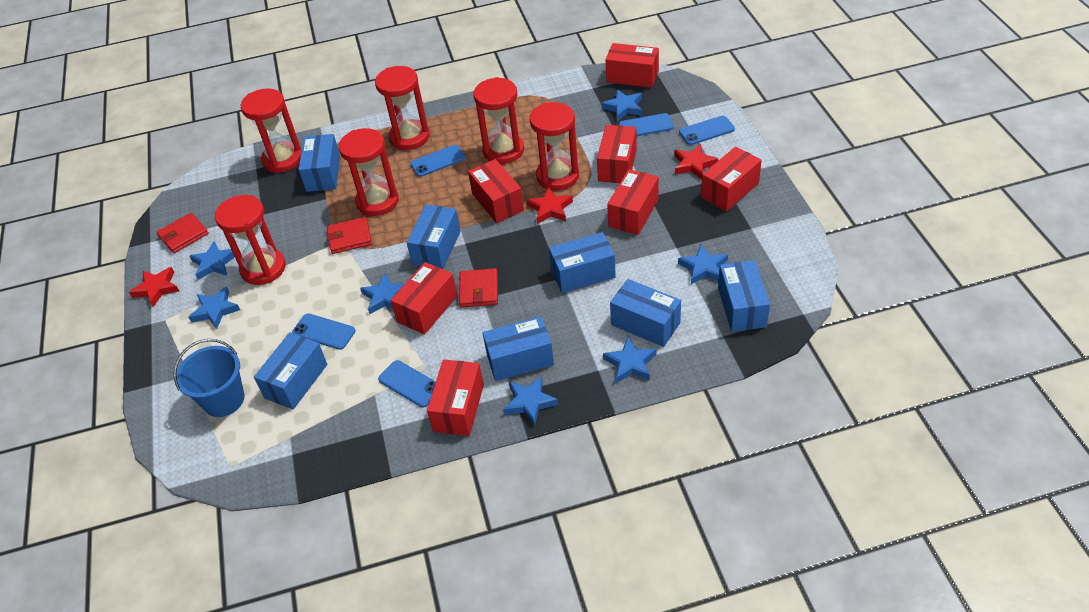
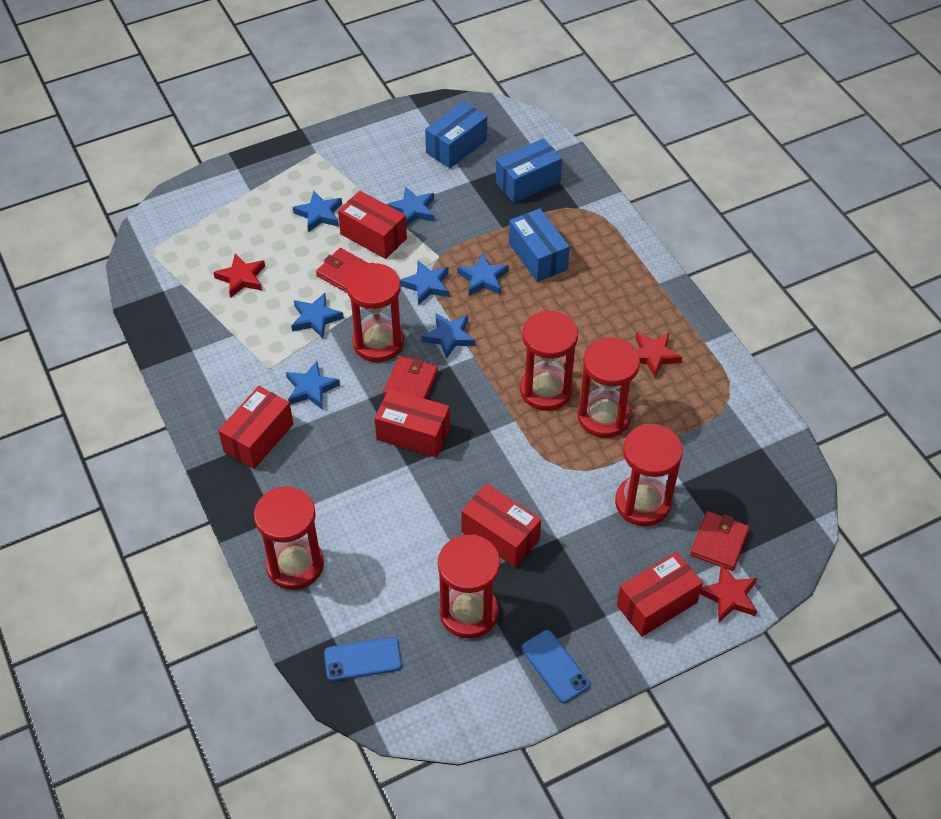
blue box: [254,333,327,409] [298,134,340,192] [406,204,461,269] [482,316,554,381] [549,232,616,293] [610,279,681,347] [718,260,770,332] = 7 -> [425,101,487,168] [496,138,562,203] [509,208,570,282] = 3
blue bucket: [173,339,244,417] = 1 -> none = 0
blue phone: [292,313,356,350] [378,360,436,408] [410,145,465,177] [619,113,674,136] [679,116,735,145] = 5 -> [324,637,402,681] [521,630,590,703] = 2
red box: [391,262,458,335] [427,360,484,436] [468,159,524,223] [597,125,637,183] [605,43,659,88] [607,169,659,235] [701,147,762,211] = 7 -> [218,386,293,469] [338,191,407,259] [374,389,450,458] [461,484,541,568] [617,552,703,637] = 5

